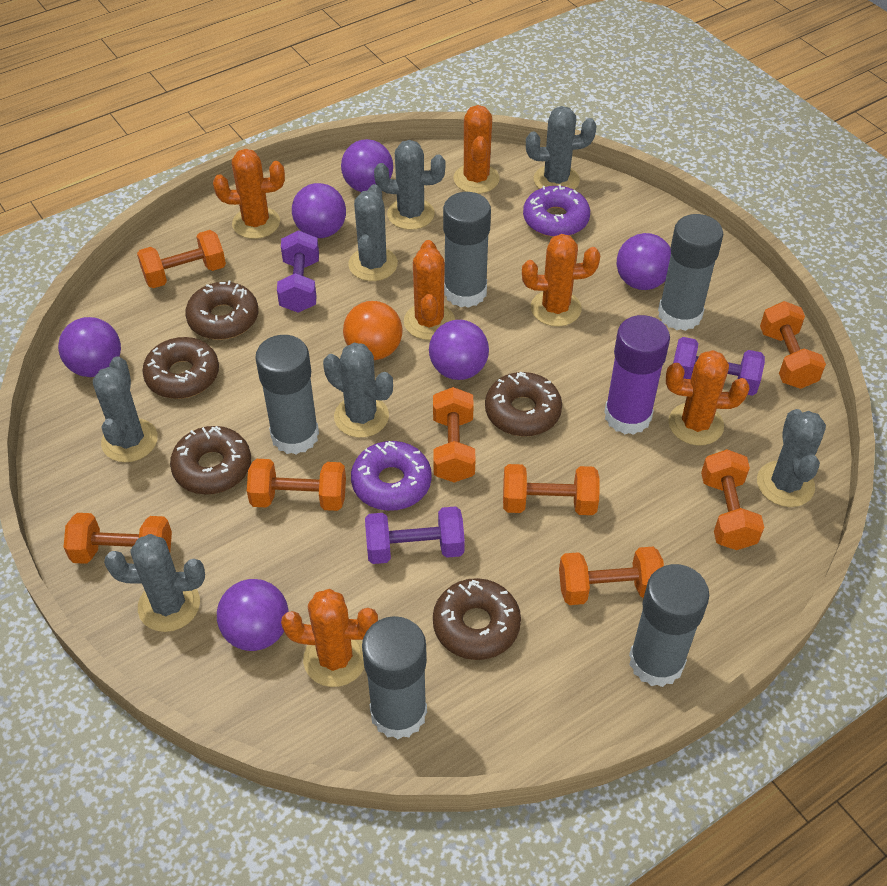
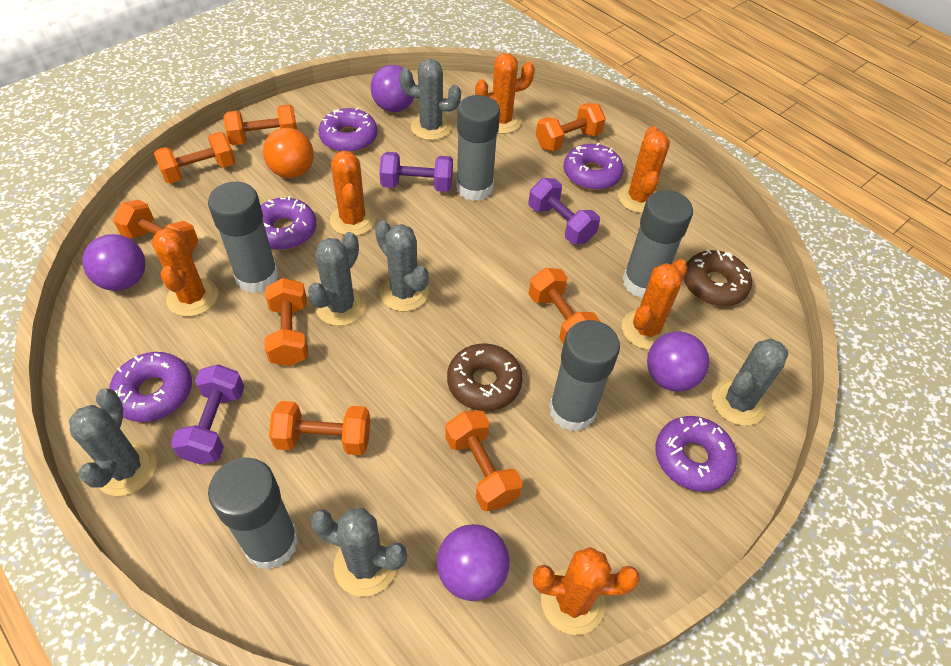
brown donut: [142,337,219,399] [170,426,251,494] [185,280,258,340] [433,578,521,660] [485,372,562,436] = 5 -> [447,343,523,411] [684,249,752,306] = 2
grey cactus: [93,356,158,462] [104,534,205,632] [323,343,393,438] [348,184,398,281] [374,140,446,230] [526,106,597,190] [757,409,826,507] = 7 -> [69,389,157,496] [308,232,366,326] [310,508,407,597] [375,221,429,312] [399,59,461,140] [712,339,788,426] = 6
purple ball: [58,317,121,377] [217,579,289,651] [292,183,346,238] [341,139,393,192] [429,320,489,380] [617,233,671,290] = 6 -> [82,234,145,291] [371,65,415,112] [437,524,510,601] [647,331,710,392] = 4
purple donut: [351,441,432,511] [523,185,590,237] = 2 -> [109,352,192,422] [261,196,316,250] [319,108,378,152] [564,143,624,190] [655,416,737,492] = 5
purple glue stick: [604,315,670,435] = 1 -> none = 0

